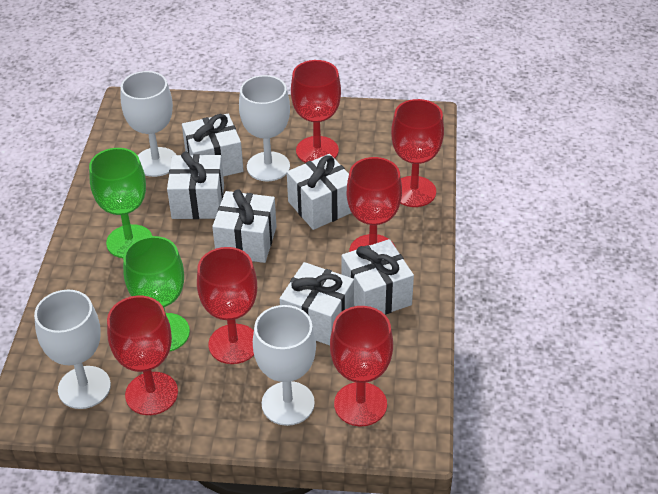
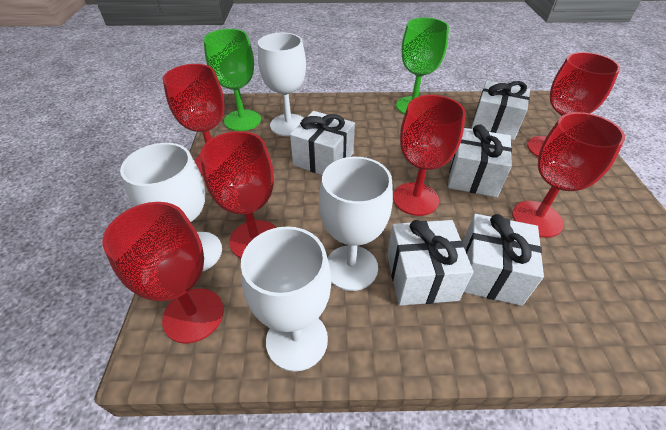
white gift: [167,152,224,219] [182,114,244,176] [212,189,277,263] [280,262,354,346] [287,154,352,230] [342,239,414,314] = 6 -> [290,111,355,175] [387,220,473,306] [448,124,512,197] [463,214,544,306] [471,81,530,140] = 5

